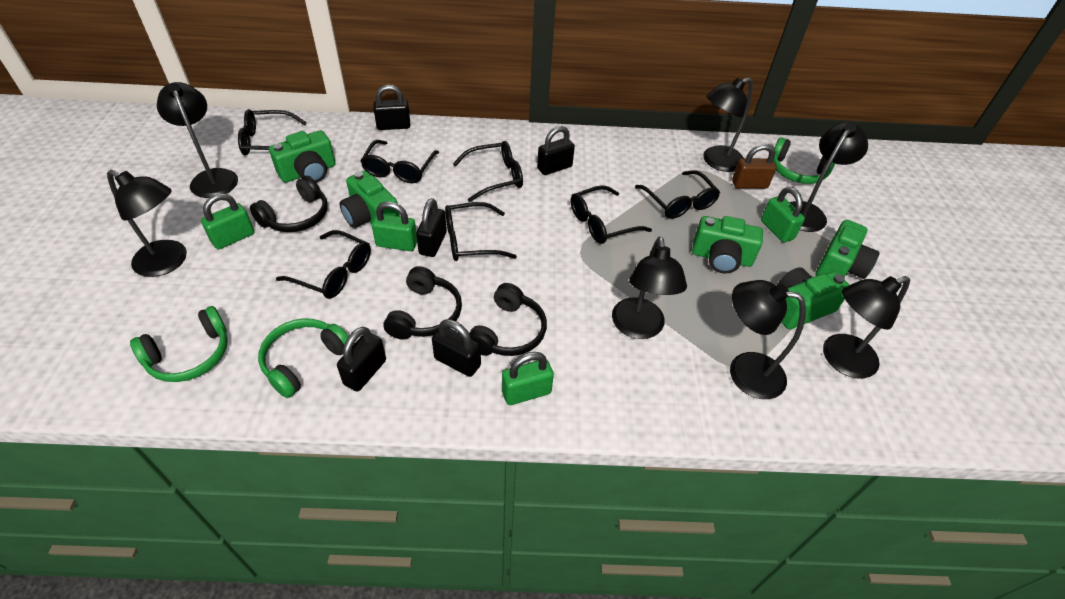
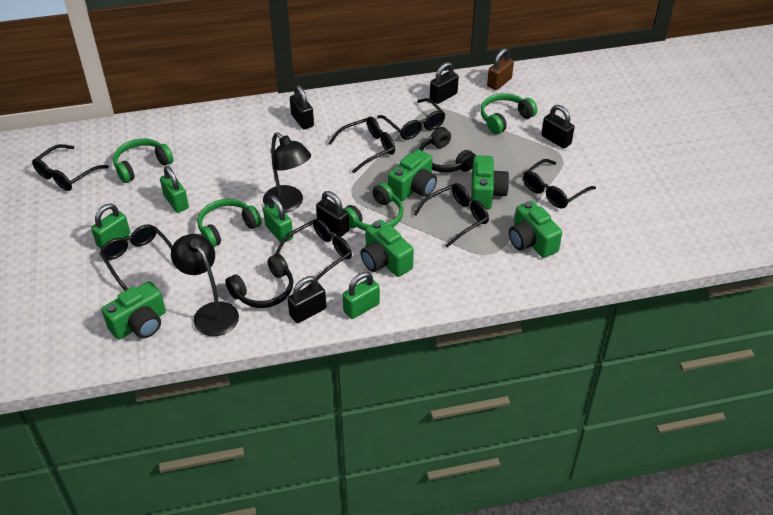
black headphones: [250,176,328,232] [383,266,462,340] [469,283,547,356] = 3 -> [225,253,293,308] [419,127,476,172] = 2
black lamp: [107,170,187,277] [157,82,238,198] [612,237,687,339] [703,77,753,172] [730,280,806,399] [789,122,868,232] [823,276,910,379] = 7 -> [171,234,239,336] [263,132,311,213] = 2
green headphones: [130,306,228,382] [258,318,349,398] [773,137,835,184] = 3 -> [113,138,174,183] [198,199,262,247] [344,182,403,230] [481,93,537,134] = 4

